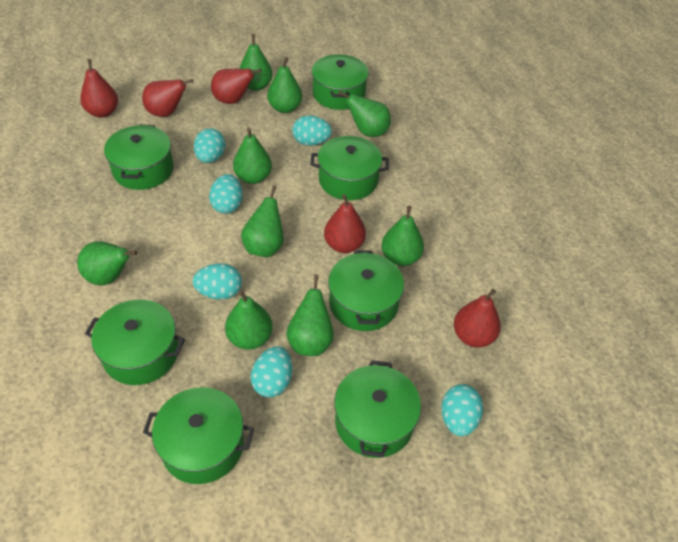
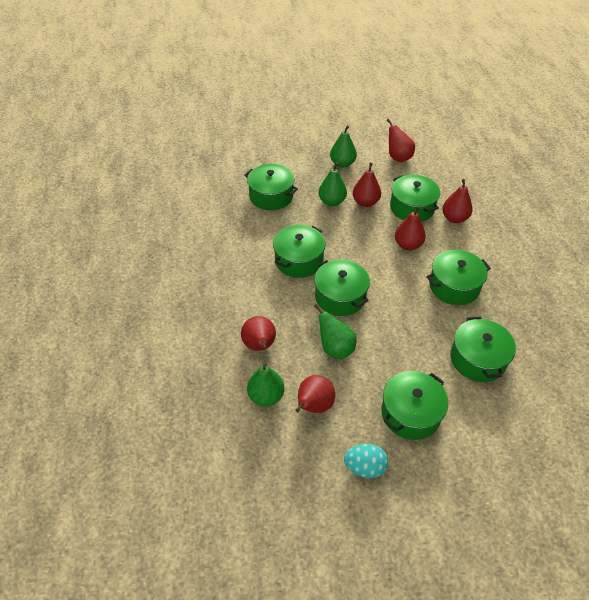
green pear: [77,241,137,286] [225,290,273,350] [233,128,272,184] [239,34,273,91] [241,185,284,257] [267,57,302,113] [286,275,334,356] [338,91,391,137] [381,206,424,266] = 9 -> [247,363,284,406] [314,304,356,359] [319,162,347,206] [330,125,357,168] = 4
red pear: [80,59,118,118] [142,79,193,117] [211,69,262,104] [324,194,366,253] [454,289,501,347] = 5 -> [241,316,276,351] [295,375,335,413] [353,163,381,207] [387,119,415,162] [395,206,426,250] [442,179,473,223] = 6
turquoise egg: [192,263,242,300] [194,128,225,163] [209,174,243,214] [251,346,292,397] [292,115,332,146] [441,384,483,436] = 6 -> [344,444,388,478] = 1

